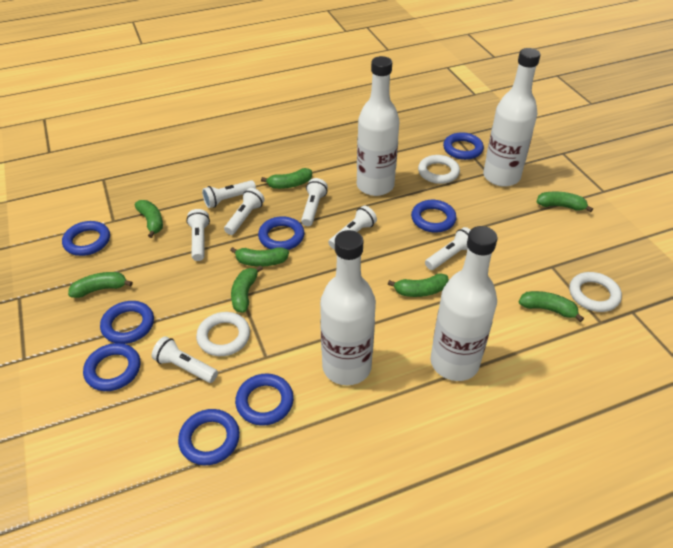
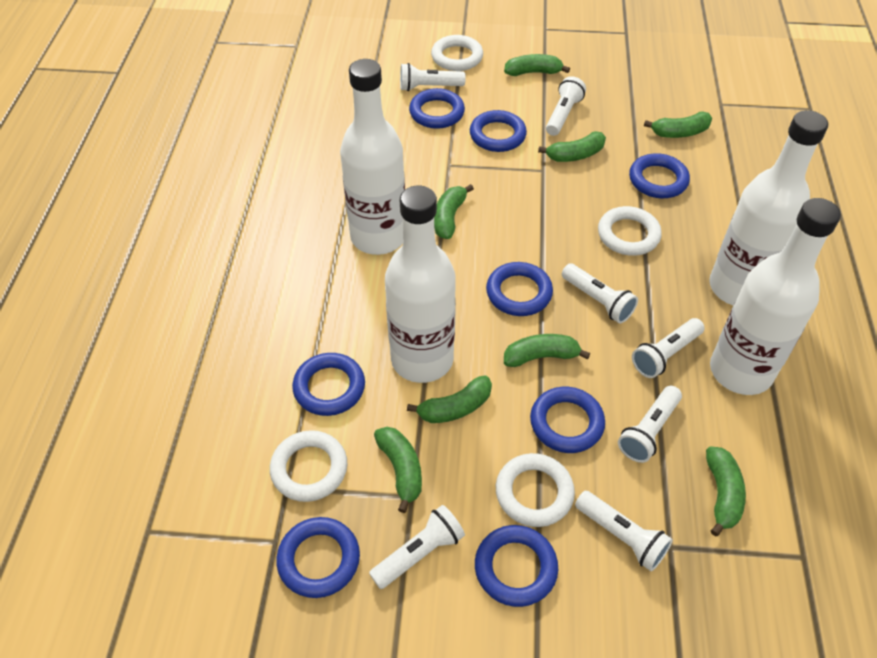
white ring: [196,312,250,356] [418,155,460,184] [569,272,622,312] = 3 -> [270,430,347,502] [431,35,483,71] [496,453,575,527] [598,206,662,256] = 4

